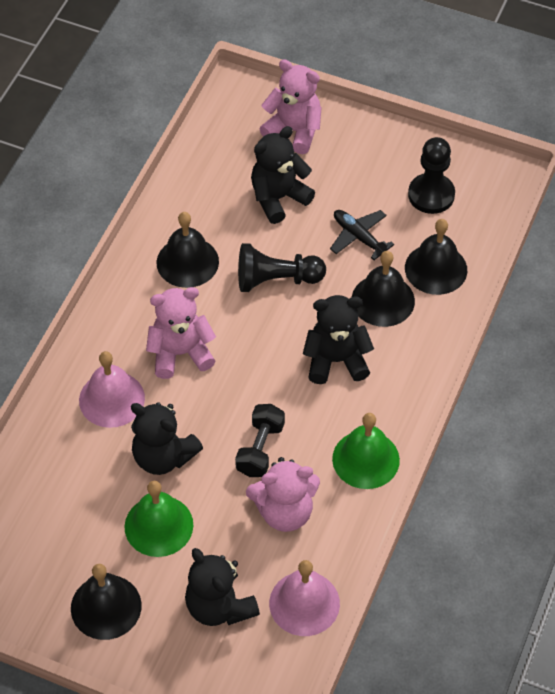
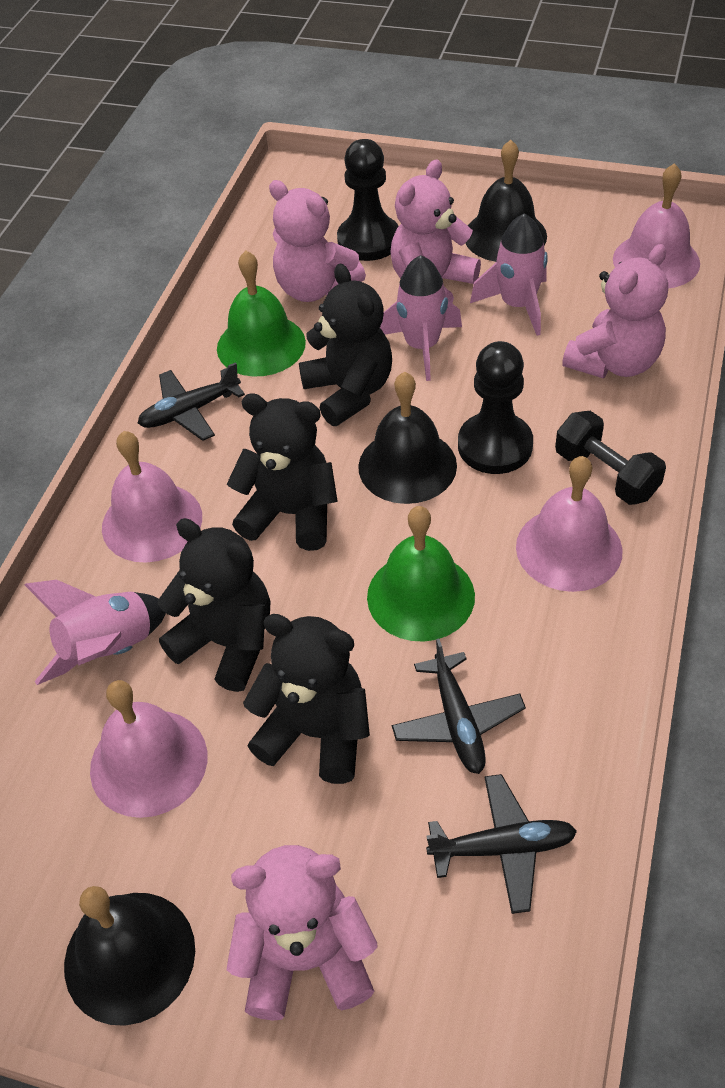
black bell: [71,564,142,640] [157,212,219,288] [352,251,415,327] [405,219,467,295] = 4 -> [64,886,195,1026] [358,372,457,504] [465,140,547,262] = 3
black plane: [330,210,394,260] = 1 -> [137,362,245,441] [392,639,526,774] [426,774,577,914] = 3
pink bell: [79,351,145,428] [269,560,340,636] = 2 -> [90,680,207,818] [102,431,202,563] [516,456,622,592] [613,163,700,289] = 4
pink rocket: none = 0 -> [24,580,166,685] [380,255,462,381] [470,213,548,336] = 3
pink teddy bear: [146,287,216,379] [246,457,320,532] [259,59,322,154] = 3 -> [227,845,378,1021] [269,180,366,302] [390,159,481,303] [562,244,668,378] = 4

